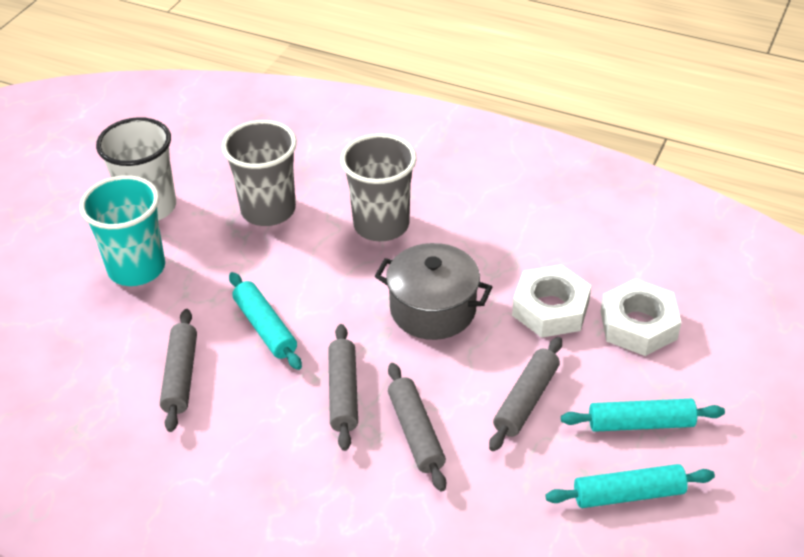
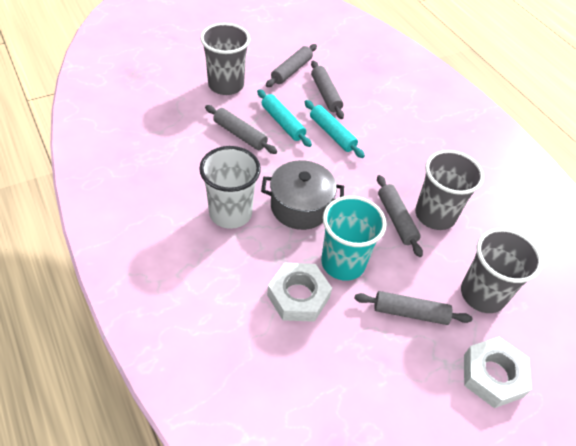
grey cup: [222,120,297,226] [341,134,417,241] = 2 -> [200,23,250,95] [415,150,484,230] [461,228,543,313] = 3
grey rolling pin: [160,309,197,432] [328,324,358,451] [388,363,446,492] [489,337,562,451] = 4 -> [205,105,277,154] [266,44,317,87] [311,61,344,119] [354,291,472,325] [377,175,423,257] = 5
turquoise rolling pin: [229,272,302,370] [545,464,715,508] [561,399,725,432] = 3 -> [257,89,312,147] [305,100,365,158] = 2

